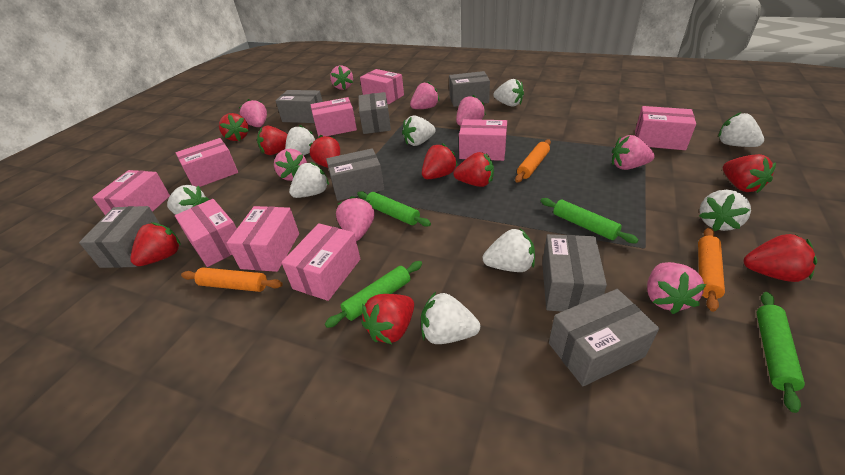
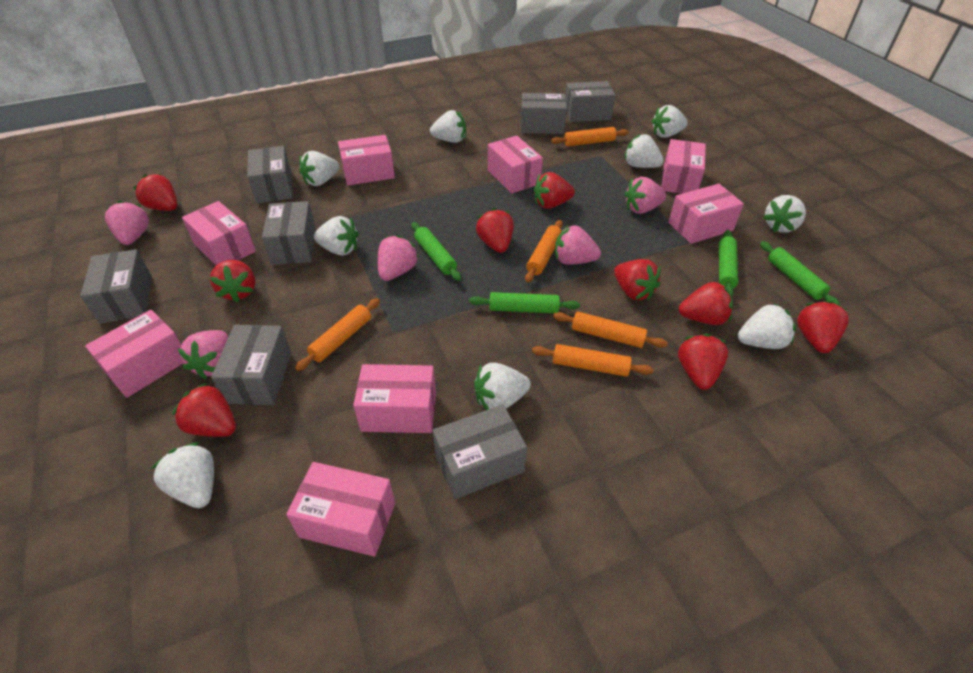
orange rolling pin: [181,267,283,292] [515,139,551,183] [698,228,725,312] = 3 -> [295,298,380,371] [525,220,563,283] [532,344,653,377] [551,127,629,146] [553,312,668,348] = 5
pink box: [92,170,170,215] [175,199,237,267] [176,138,238,187] [227,206,299,272] [281,223,360,301] [310,97,357,137] [360,69,404,104] [459,119,507,161] [635,106,696,150] = 9 -> [85,310,183,398] [182,201,256,265] [286,462,395,556] [338,135,395,185] [353,364,436,433] [488,136,543,193] [661,139,706,194] [668,184,744,244] = 8
pink strawberry: [239,99,267,127] [274,149,307,181] [330,66,353,90] [336,196,374,241] [410,82,439,109] [456,95,486,126] [612,135,655,170] [647,262,706,314] = 8 -> [105,201,149,245] [177,330,228,379] [378,235,419,281] [555,225,601,265] [624,177,666,214] = 5

